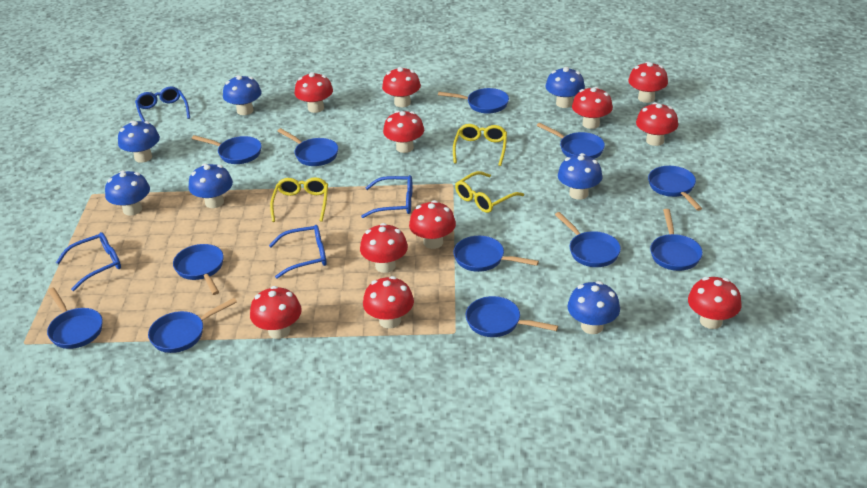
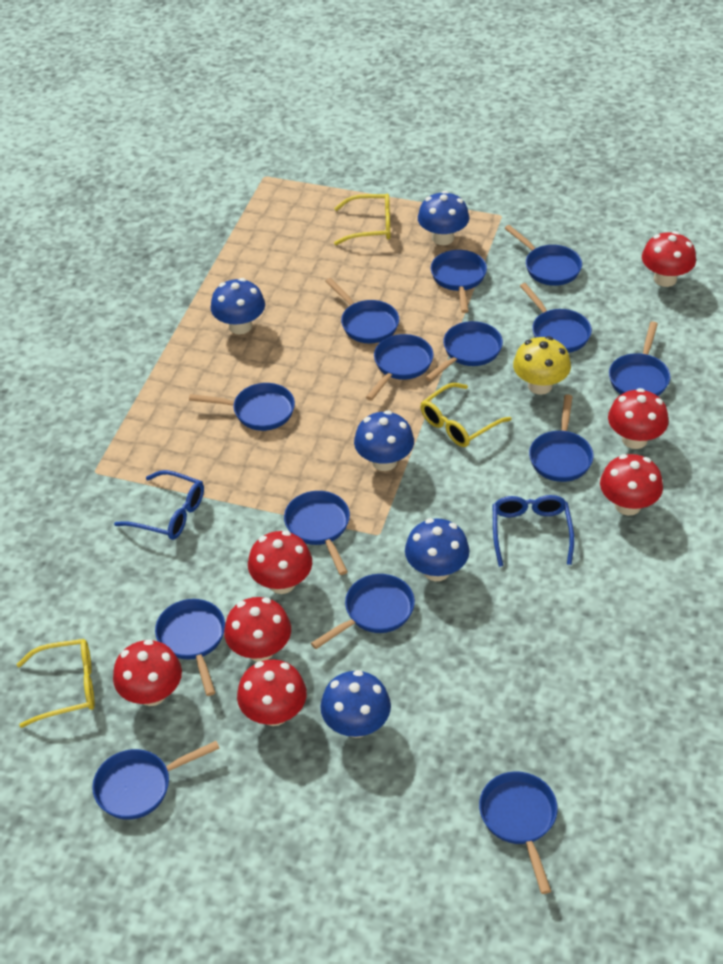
blue glasses: [56,232,121,291] [135,86,190,122] [269,225,327,279] [361,175,413,218] = 4 -> [114,470,204,540] [493,495,574,567] = 2
blue mushroom: [105,170,150,216] [118,121,160,163] [189,163,233,208] [223,75,262,115] [546,67,585,108] [558,153,602,200] [567,281,620,334] = 7 -> [211,278,265,334] [320,670,391,738] [354,410,414,471] [405,518,469,581] [418,191,469,245] = 5
blue pan: [47,287,103,349] [148,298,237,353] [173,244,224,295] [192,135,262,164] [278,128,338,166] [438,88,509,114] [453,236,539,272] [466,296,558,337] [537,123,605,159] [555,212,621,267] [648,166,702,211] [650,209,703,271] = 12 -> [92,741,220,820] [155,599,225,696] [189,383,295,431] [284,491,350,575] [311,574,415,649] [325,278,399,344] [366,334,434,401] [425,321,503,381] [431,250,487,313] [479,771,558,894] [504,225,582,286] [520,283,592,353] [529,394,594,482] [609,321,670,396] = 14
red mushroom: [250,286,302,339] [295,72,333,113] [360,223,408,273] [363,276,414,329] [382,67,421,107] [383,111,424,153] [409,200,456,249] [572,87,613,129] [628,62,668,103] [636,102,678,146] [688,277,742,329] = 11 -> [113,639,182,706] [224,597,291,662] [237,659,307,726] [248,531,312,594] [600,454,663,516] [608,388,669,449] [642,231,696,287] = 7
yellow mushroom: none = 0 -> [513,336,571,395] = 1

